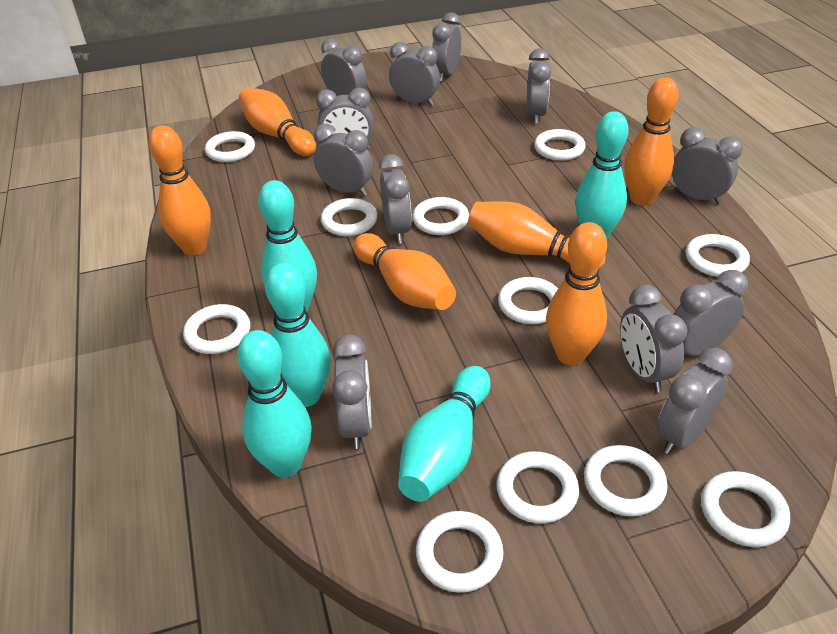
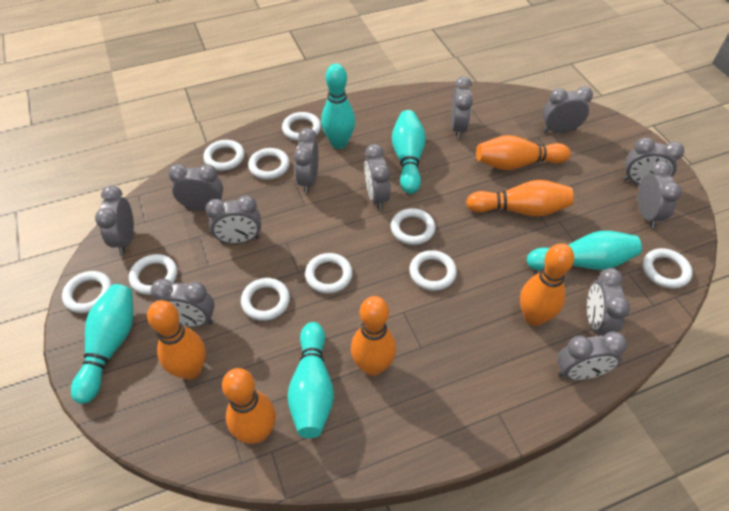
white ring: [183,304,250,354] [205,131,255,162] [321,198,377,236] [412,197,469,235] [416,511,504,593] [496,451,579,523] [498,277,558,324] [534,129,586,161] [584,445,668,516] [686,234,750,277] [701,471,790,547] = 11 -> [62,271,112,313] [129,254,177,295] [203,140,245,171] [241,278,290,321] [248,148,290,180] [282,112,321,141] [305,253,353,294] [391,208,436,245] [409,250,457,291] [643,248,693,289] = 10

